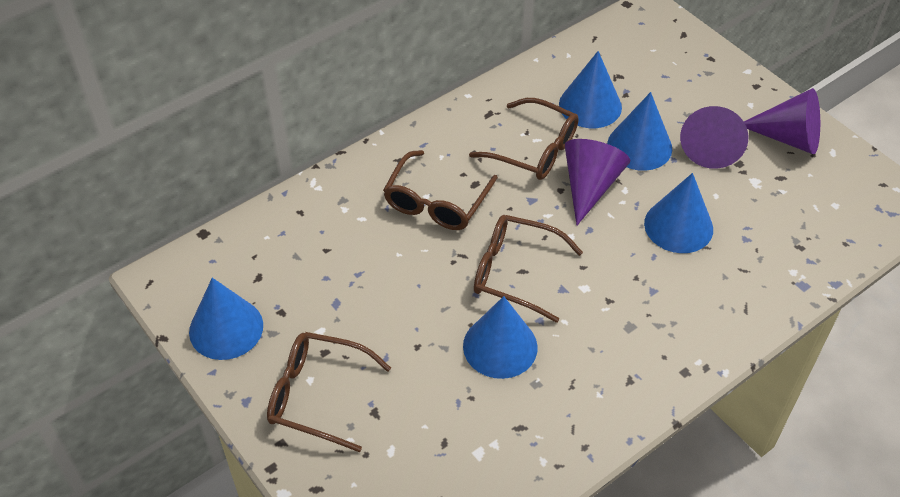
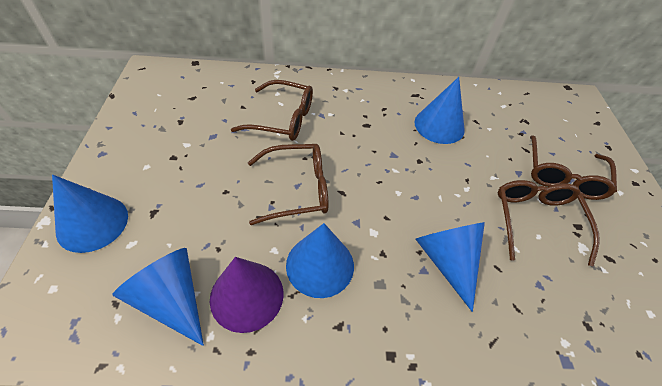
purple cone: [565,139,630,225] [680,106,748,169] [744,88,820,154] = 3 -> [210,257,284,333] = 1

